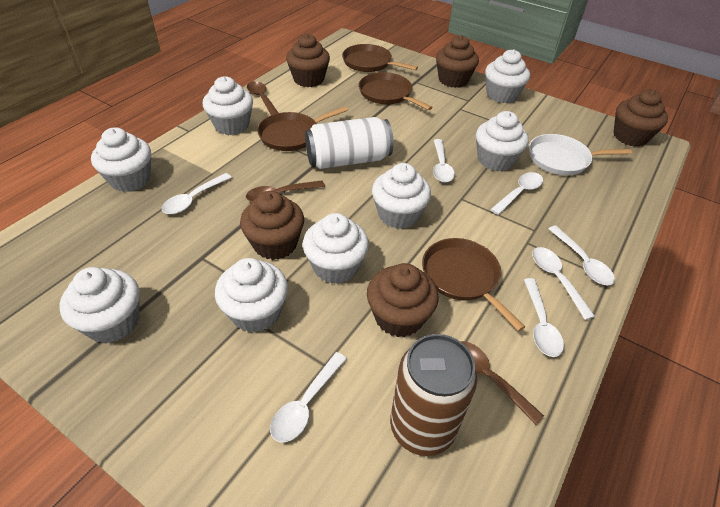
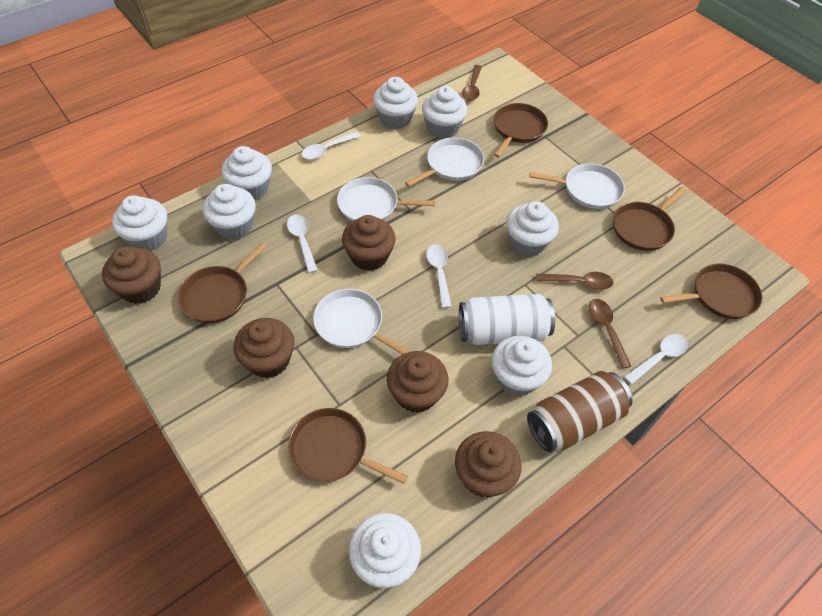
brown pan: [257,106,348,151] [342,44,418,72] [359,72,432,110] [422,238,525,331] = 4 -> [178,242,267,323] [288,408,408,484] [494,103,548,158] [613,187,686,251] [660,264,762,319] = 5
white pan: [529,134,632,175] = 1 -> [313,289,411,355] [337,177,435,221] [405,137,484,187] [529,163,625,209] = 4
white spoon: [162,173,232,214] [270,352,347,442] [433,139,455,183] [490,172,543,215] [524,278,564,357] [532,247,595,320] [548,226,615,285] = 7 -> [287,215,318,273] [302,132,361,160] [426,244,452,308] [624,334,688,385] = 4

